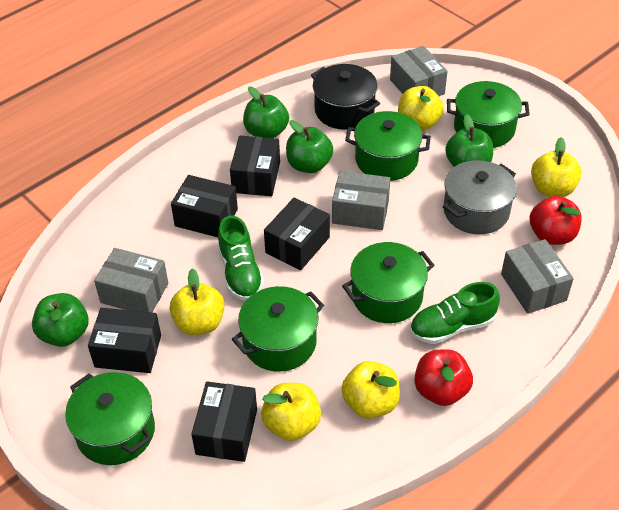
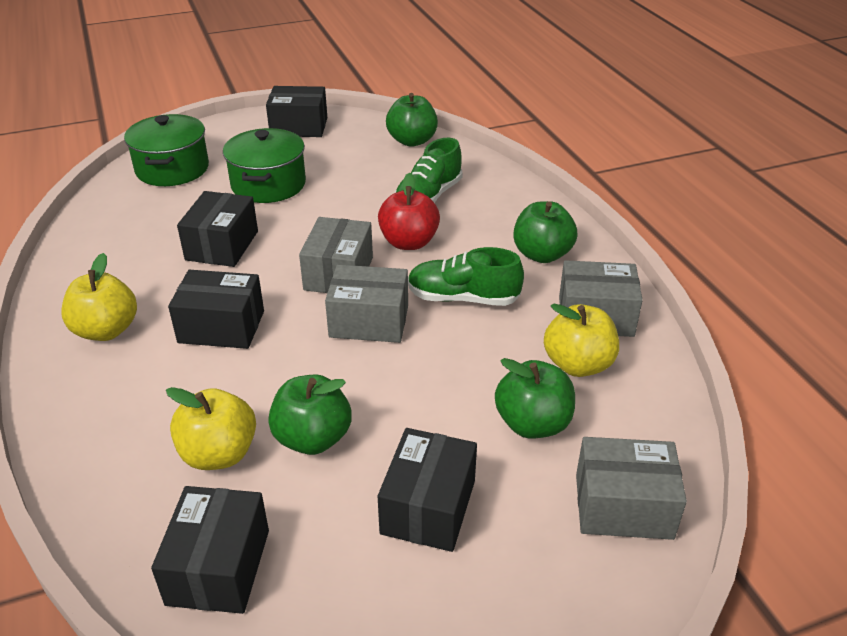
black pot: [311,64,380,130] = 1 -> none = 0
green pot: [65,372,155,465] [232,286,324,372] [342,242,435,323] [345,111,431,181] [447,81,530,148] = 5 -> [124,114,209,186] [223,128,306,203] = 2
grey pot: [443,160,517,235] = 1 -> none = 0
red apple: [414,349,473,406] [530,196,582,245] = 2 -> [378,173,440,250] = 1
yellow apple: [170,268,225,335] [261,383,321,441] [341,361,400,419] [398,86,444,131] [531,137,581,197] = 5 -> [61,253,137,341] [166,387,256,470] [544,304,619,377] = 3

